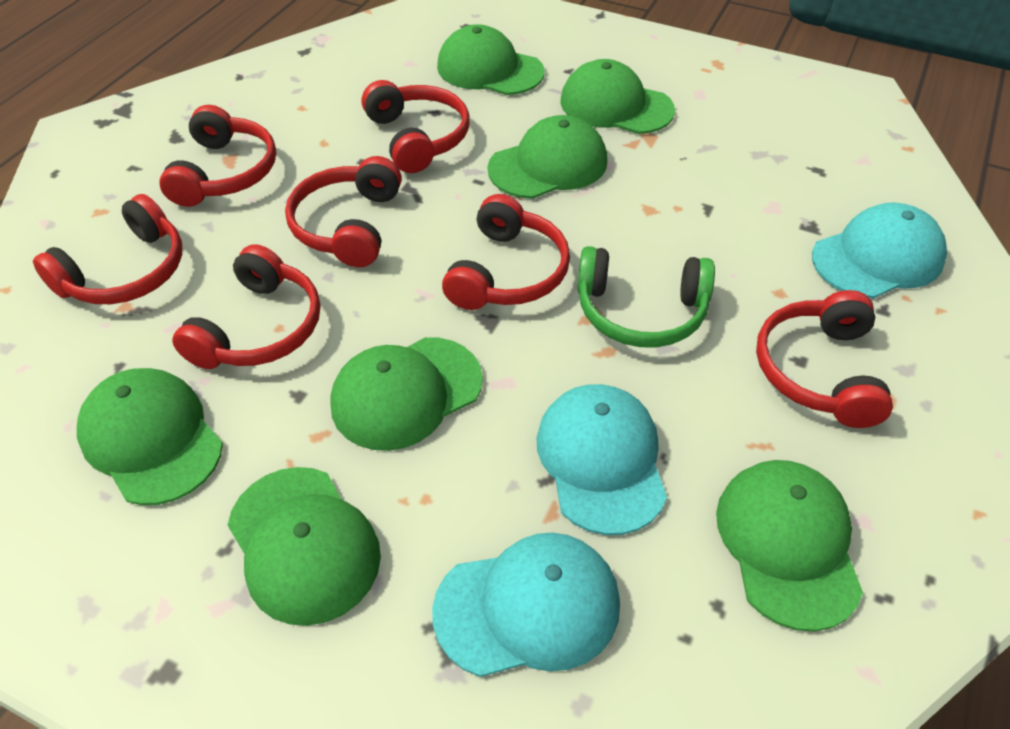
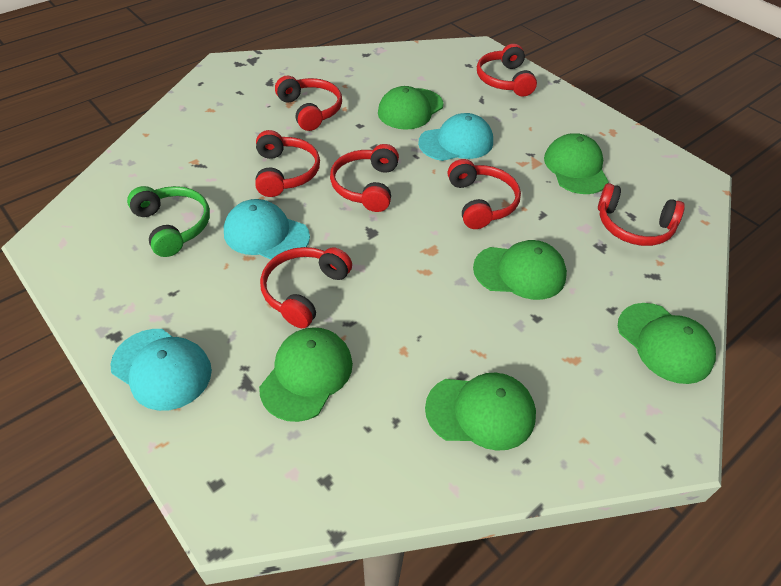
green cap: [77,368,223,505] [228,467,381,626] [330,337,483,451] [437,24,544,95] [488,115,607,199] [561,59,675,134] [716,460,863,632] = 7 -> [259,327,353,422] [378,86,444,130] [425,373,536,451] [473,240,567,300] [544,133,609,194] [618,303,716,384] = 6

